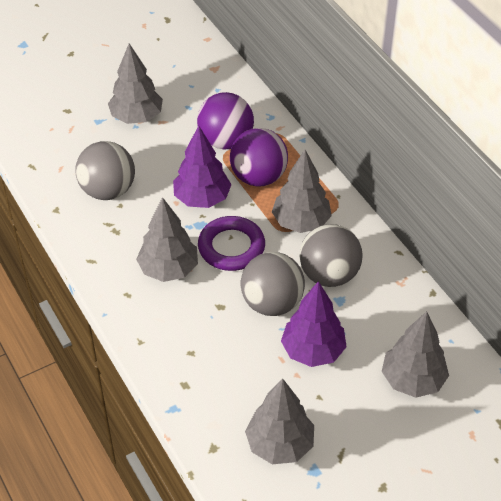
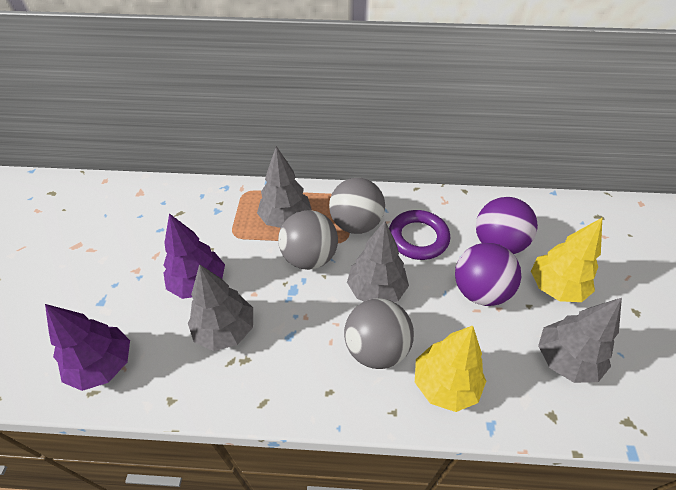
grey tree: [108,44,163,124] [136,197,198,282] [245,378,314,464] [272,150,332,233] [382,312,449,398] = 5 -> [188,264,253,351] [257,146,312,228] [347,221,409,302] [538,298,622,383] = 4
yellow tree: none = 0 -> [415,326,486,412] [531,218,602,302] = 2

